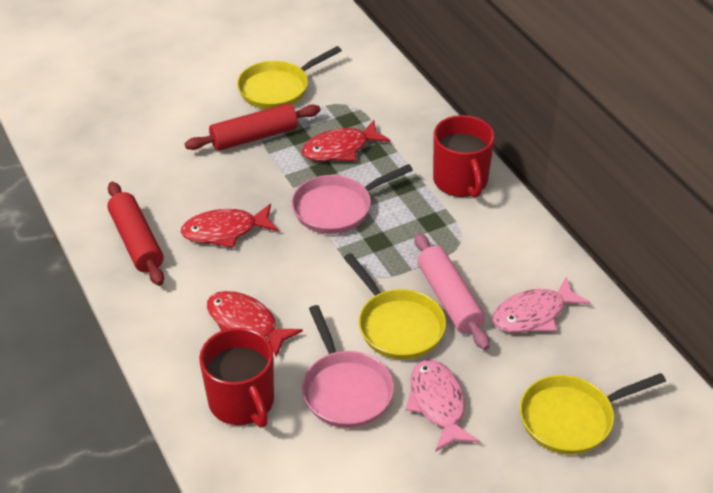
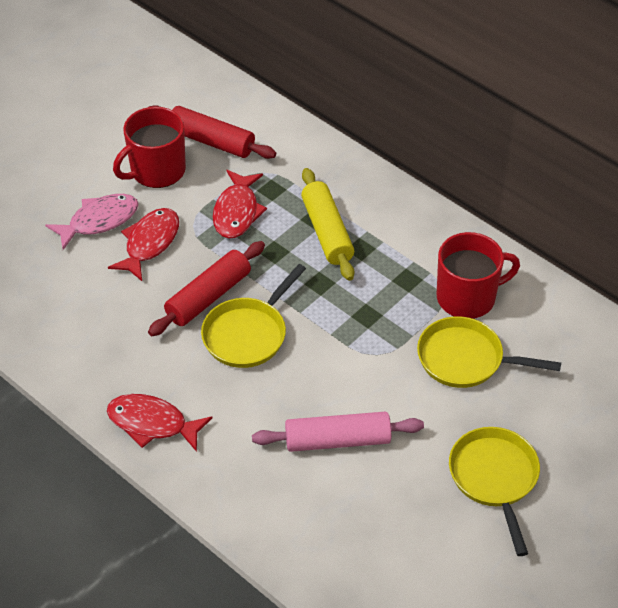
pink fish: [406,360,480,452] [492,277,591,333] = 2 -> [45,194,139,250] = 1
pink pan: [292,164,413,234] [302,305,394,428] = 2 -> none = 0
yellow rolling pin: none = 0 -> [301,168,354,281] = 1

